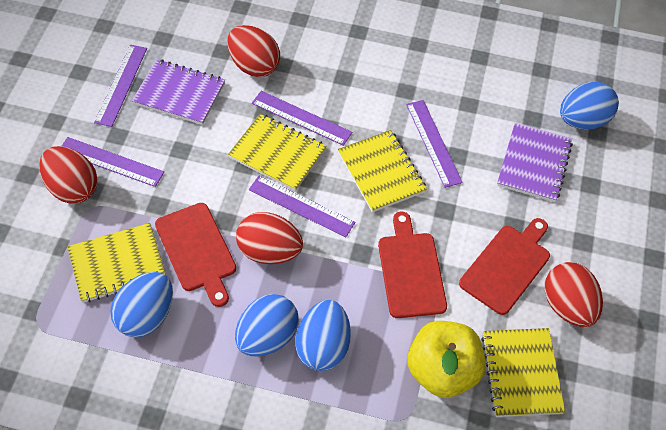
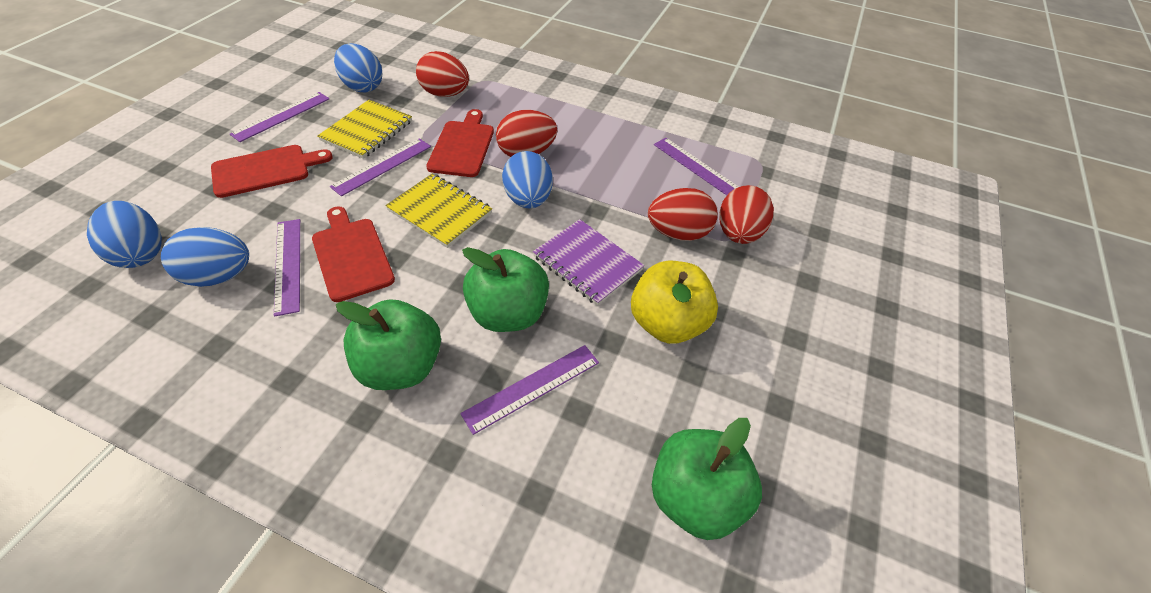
green apple: none = 0 -> [336,300,441,390] [462,247,549,332] [652,418,762,540] = 3
purple notebook: [132,59,225,125] [497,123,573,202] = 2 -> [533,219,644,306] = 1
yellow notebook: [67,223,166,303] [228,114,326,191] [338,130,427,213] [481,328,565,417] = 4 -> [317,100,412,159] [385,174,492,248] = 2

